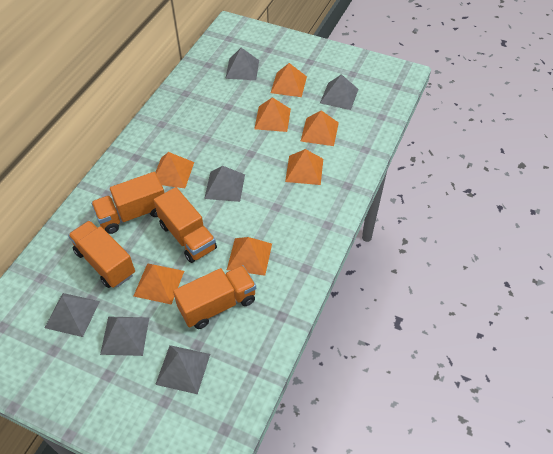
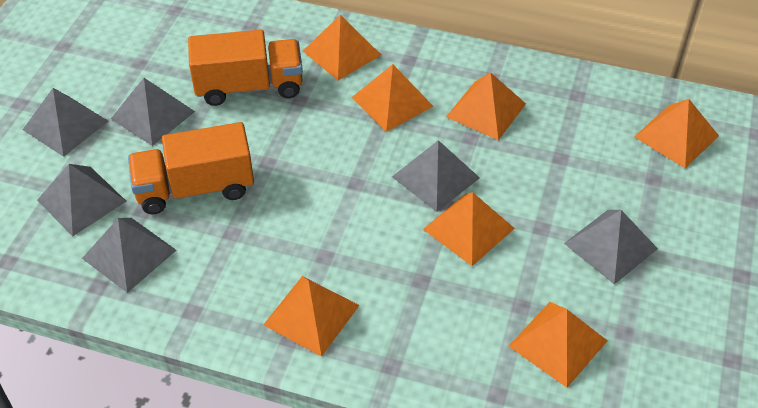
orange truck: [68,221,135,288] [91,172,164,234] [154,187,217,263] [173,265,256,329] = 4 -> [128,122,254,214] [188,30,303,106] = 2

